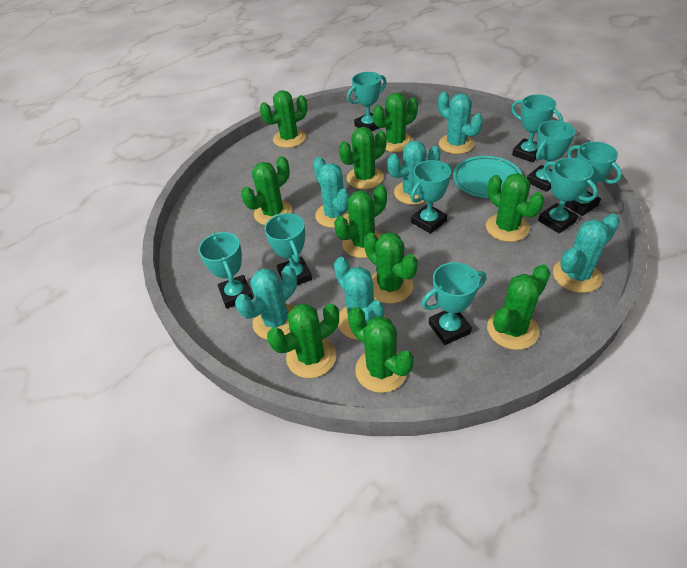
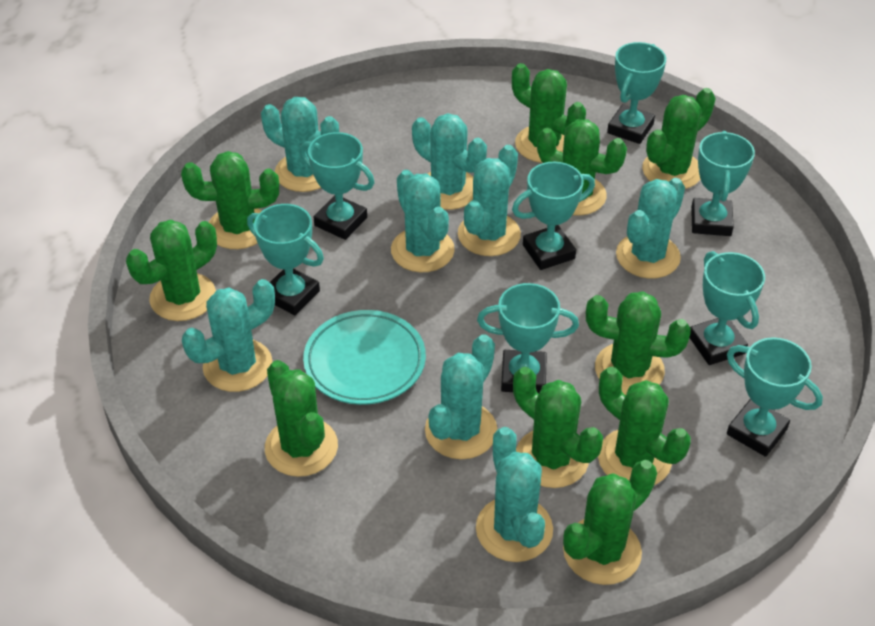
turquoise cactus: [235,266,297,340] [313,157,350,228] [334,257,385,340] [387,141,441,205] [438,91,483,154] [553,213,620,293] = 6 -> [182,279,275,392] [261,97,339,192] [391,170,455,272] [412,113,487,210] [425,334,498,459] [458,145,521,256] [476,427,553,562] [616,178,685,279] = 8
turquoise trophy: [198,232,253,309] [264,213,312,285] [347,72,387,131] [410,160,451,234] [421,262,486,345] [511,95,563,162] [527,120,575,192] [538,158,598,234] [565,142,622,216] = 9 -> [247,204,324,315] [300,132,374,240] [477,283,579,394] [512,162,595,270] [607,42,666,144] [689,251,765,365] [691,131,755,236] [727,337,823,457] = 8

